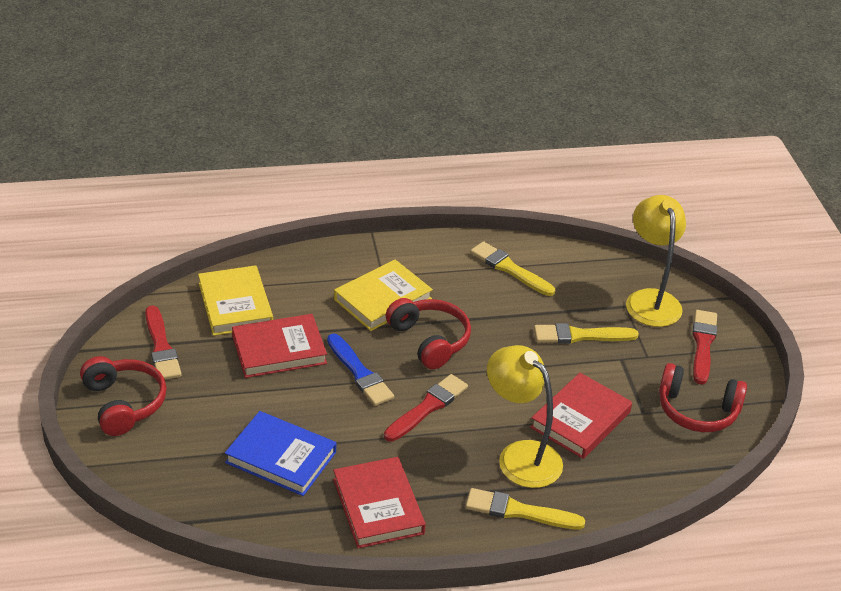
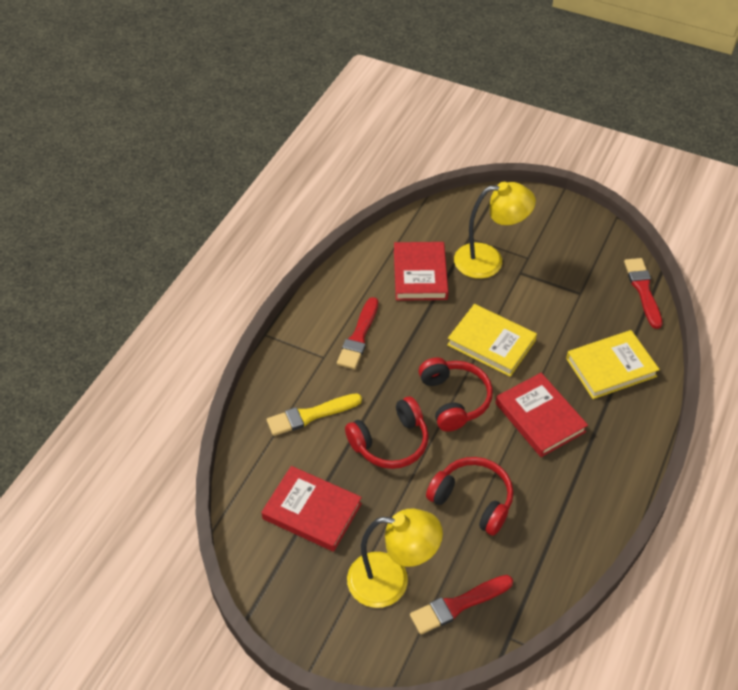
blue book: [225,411,336,496] = 1 -> none = 0
blue brush: [327,334,394,406] = 1 -> none = 0
yellow brush: [466,488,585,530] [470,241,555,296] [534,323,639,344] = 3 -> [267,393,362,436] = 1

